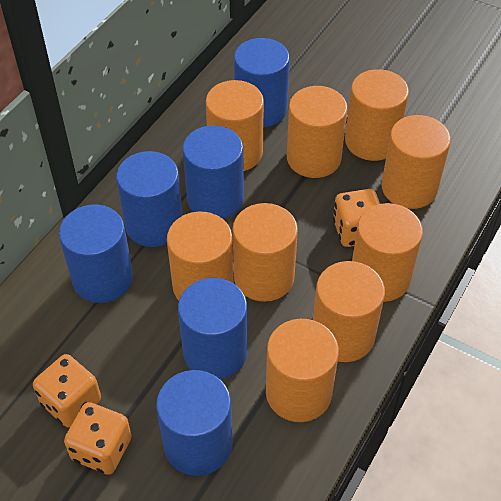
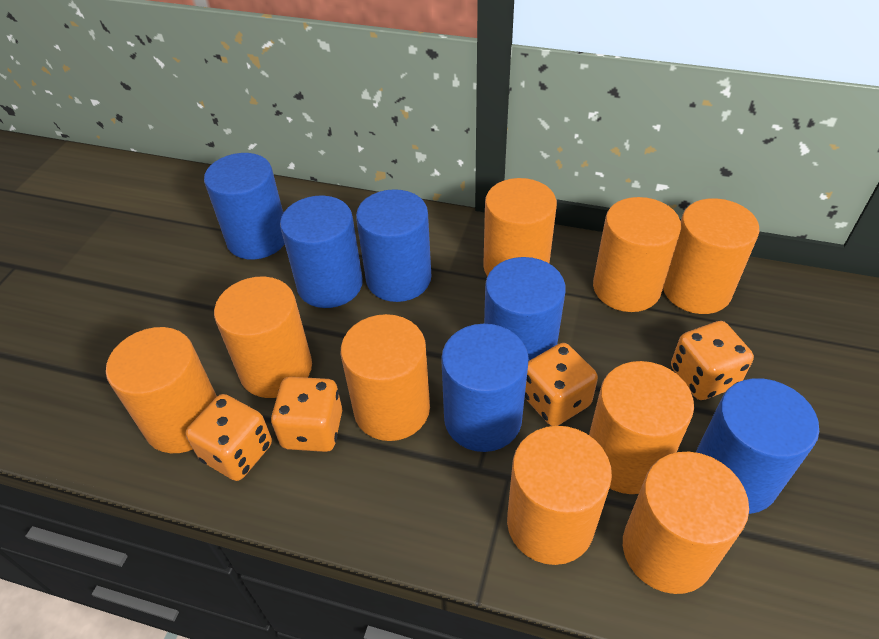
orange dice: [33,354,101,427] [64,402,132,475] [333,189,380,247] = 3 -> [186,394,272,481] [271,377,342,452] [525,343,598,426] [671,321,754,400] = 4

